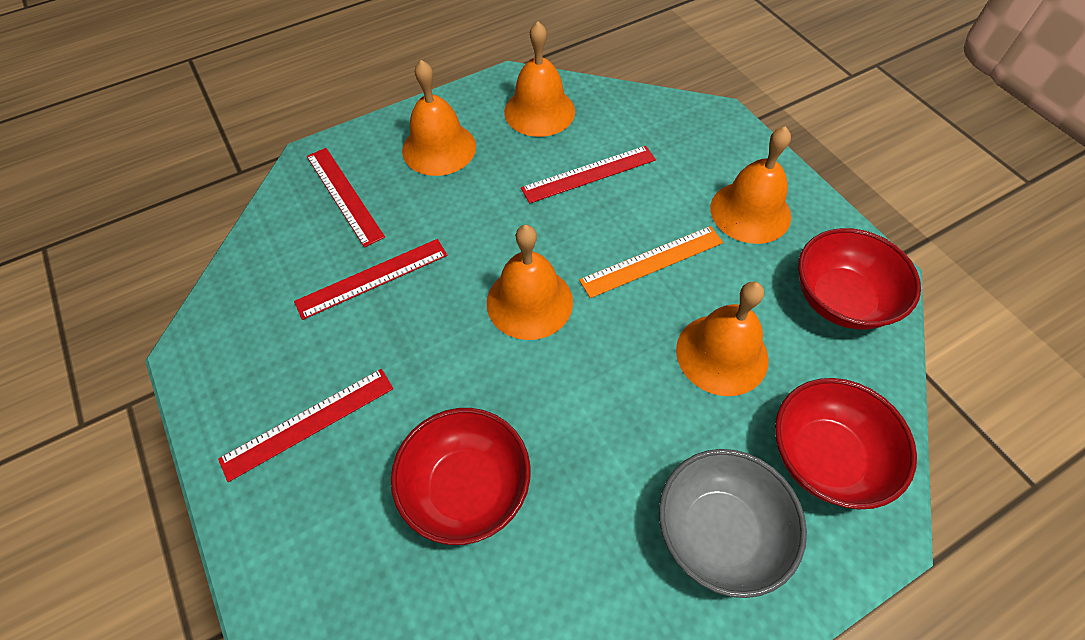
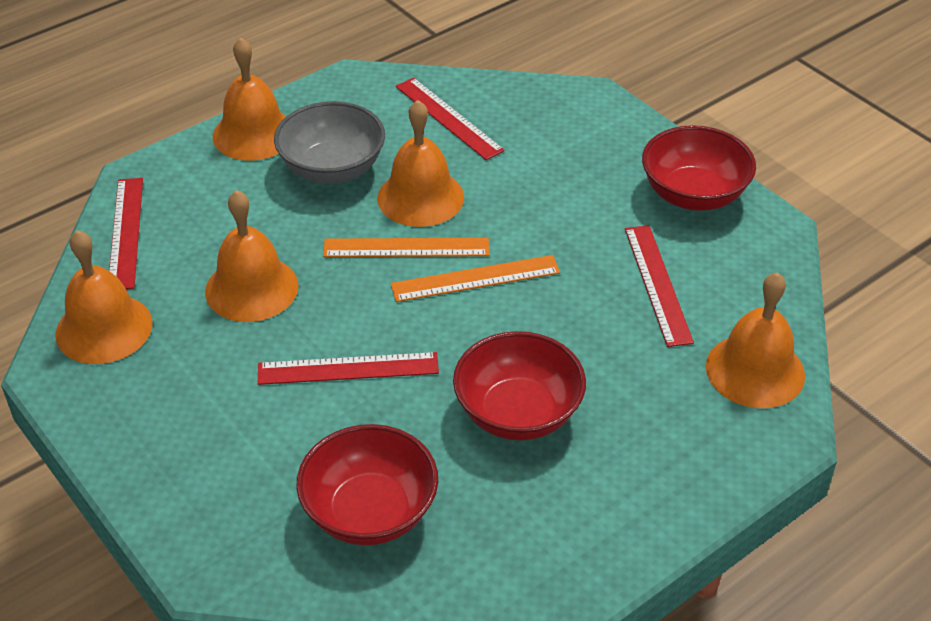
orange ruler: [579,226,724,298] = 1 -> [323,237,489,257] [390,255,560,302] = 2

